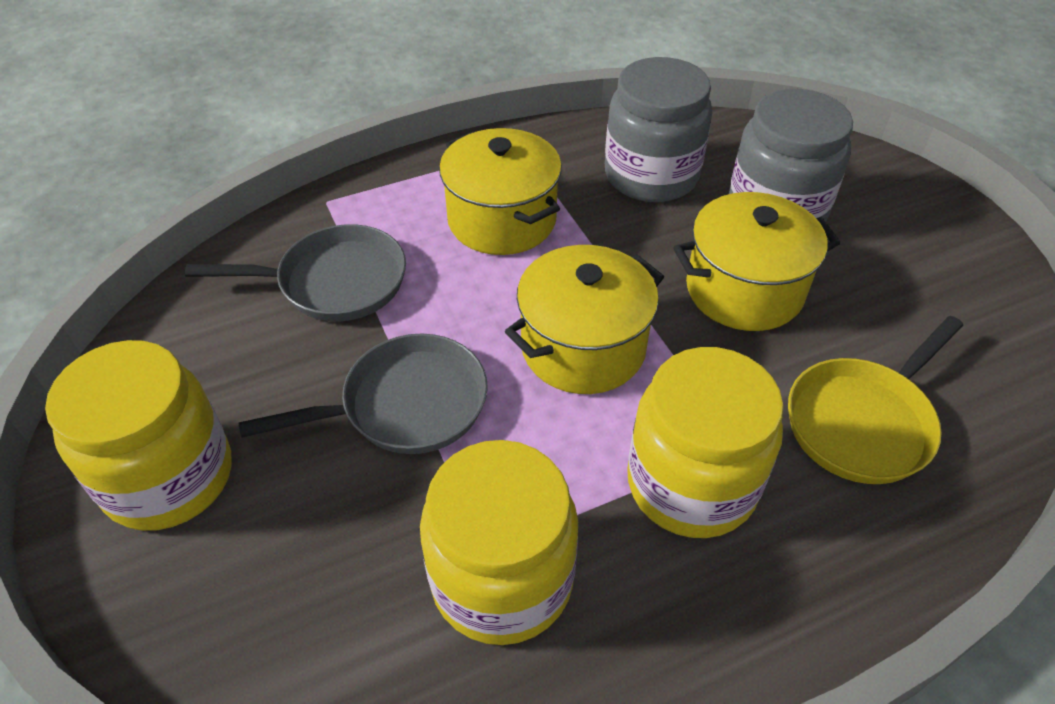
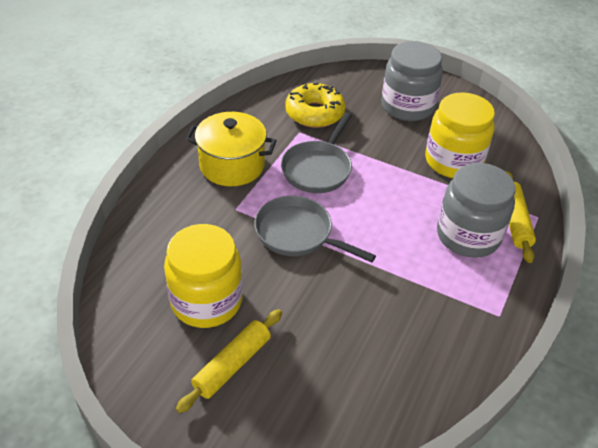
yellow donut: none = 0 -> [285,83,346,128] = 1
yellow jar: [45,340,232,531] [420,440,578,645] [627,347,784,538] = 3 -> [164,224,243,328] [425,92,495,178] = 2
yellow pan: [788,316,963,484] = 1 -> none = 0
yellow pot: [439,128,562,255] [505,245,664,394] [673,192,840,331] = 3 -> [185,112,277,186] = 1
yellow rolling pin: none = 0 -> [176,309,282,413] [505,171,536,263] = 2

